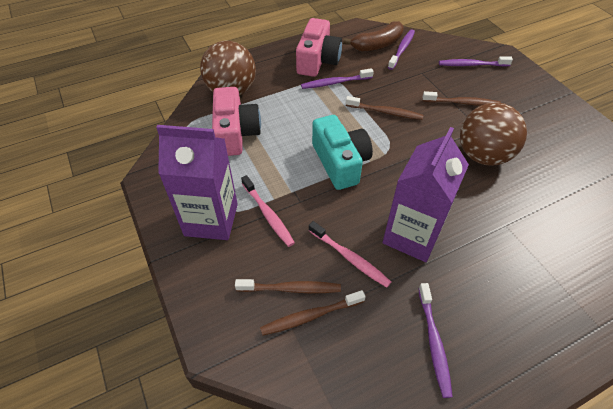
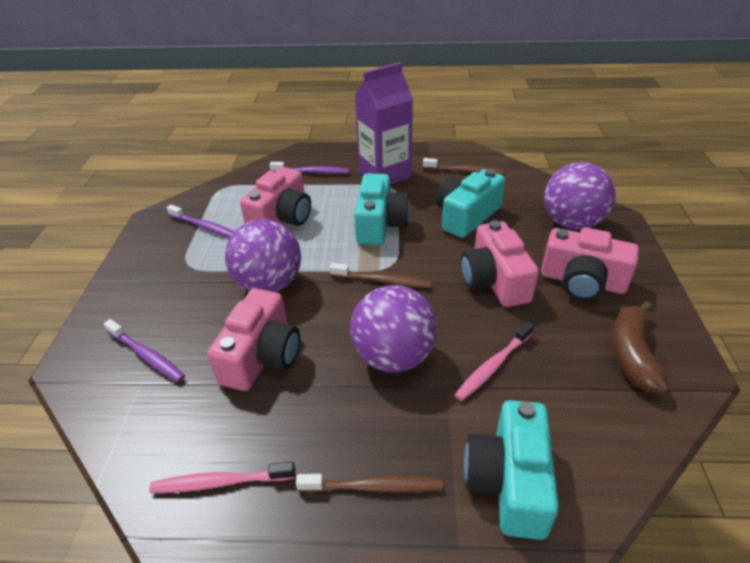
brown ball: [200,41,256,96] [460,103,527,166] = 2 -> none = 0
brown toothbrush: [235,279,341,293] [260,290,366,336] [346,96,424,120] [422,91,501,106] = 4 -> [296,474,443,493] [330,263,432,288] [423,158,504,175] = 3
pink camera: [212,87,261,156] [296,18,342,77] = 2 -> [207,288,300,391] [240,167,311,226] [460,220,539,307] [541,227,639,301] = 4
purple ball: none = 0 -> [225,219,301,292] [350,285,437,372] [544,162,615,230] = 3
purple carton: [156,125,238,240] [383,127,469,262] = 2 -> [355,62,413,185] = 1
purple toothbrush: [301,68,374,89] [388,30,415,70] [418,283,453,398] [439,56,513,67] = 4 -> [104,319,185,382] [167,205,234,238] [269,162,350,174] = 3
turquoise camera: [312,115,373,190] = 1 -> [354,173,410,245] [436,169,505,238] [464,400,559,540] = 3

